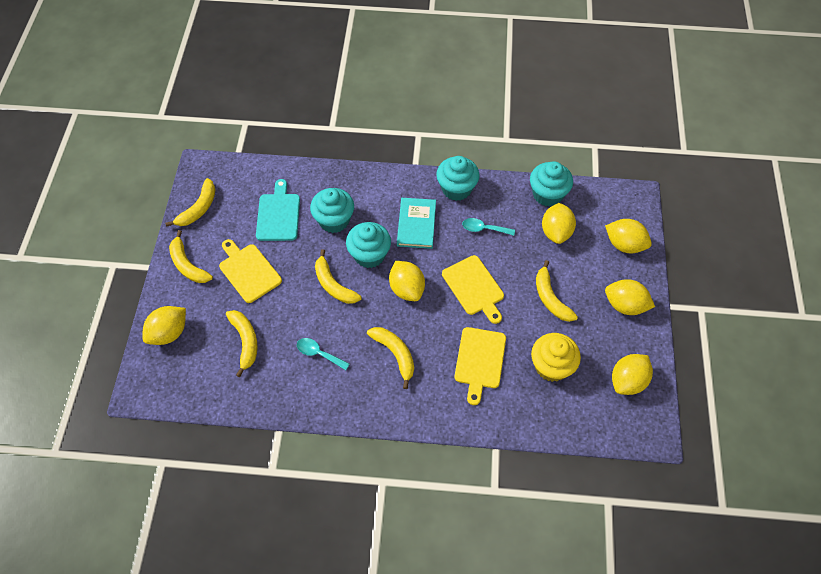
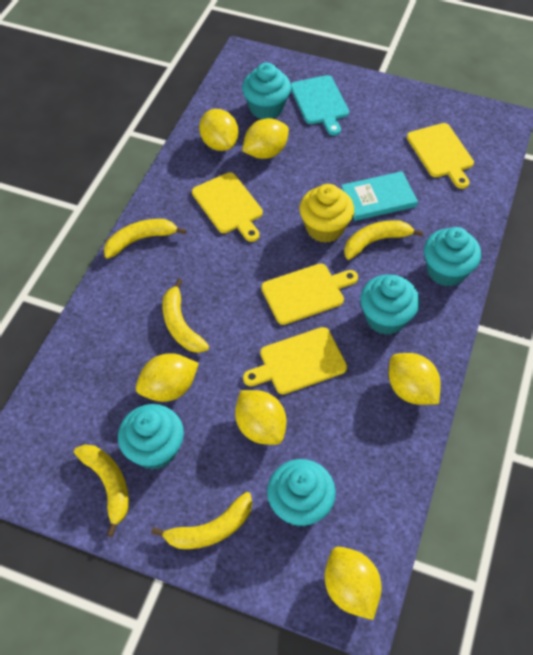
turquoise cupcake: [310,188,354,233] [346,222,391,268] [436,156,480,201] [530,161,573,207] = 4 -> [118,404,184,470] [242,63,291,119] [267,459,336,527] [360,275,420,335] [424,227,481,287] = 5
turquoise spoon: [297,338,350,370] [462,218,515,236] = 2 -> none = 0
yellow banana: [165,178,215,227] [169,230,213,283] [226,310,258,377] [315,249,362,304] [367,327,414,389] [536,260,578,322] = 6 -> [74,445,129,537] [104,219,187,258] [151,492,252,549] [162,278,209,353] [344,220,423,260] = 5
yellow cutting board: [219,239,282,303] [442,255,504,324] [454,327,506,405] = 3 -> [192,172,263,242] [243,327,347,394] [261,263,358,325] [407,123,474,189] = 4

